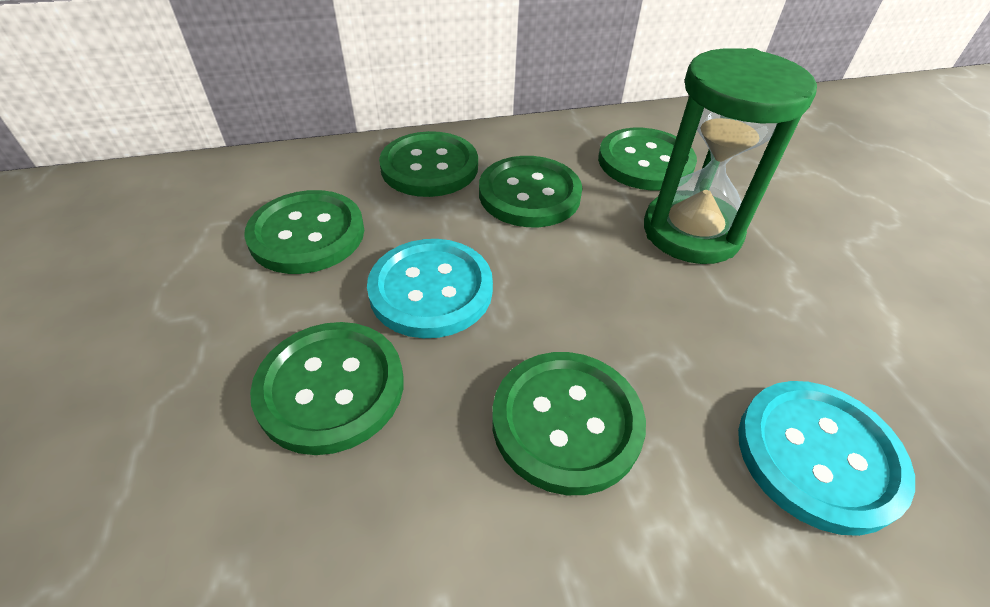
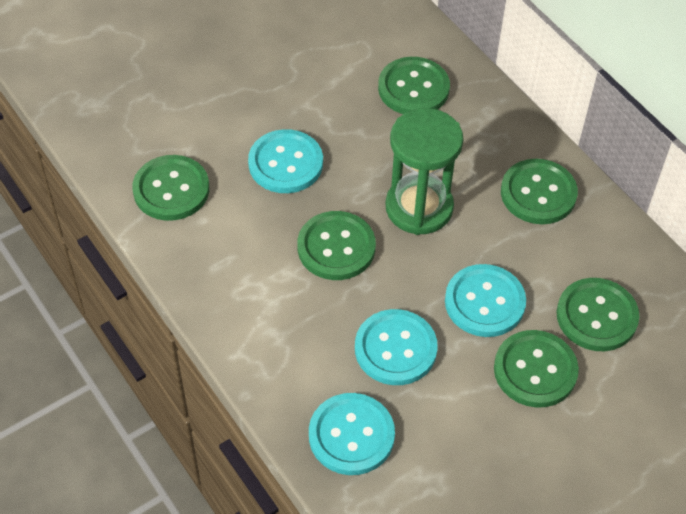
turquoise button: [367,239,493,338] [738,381,915,536] = 2 -> [248,129,323,193] [309,393,395,475] [355,309,438,385] [445,264,526,337] = 4

